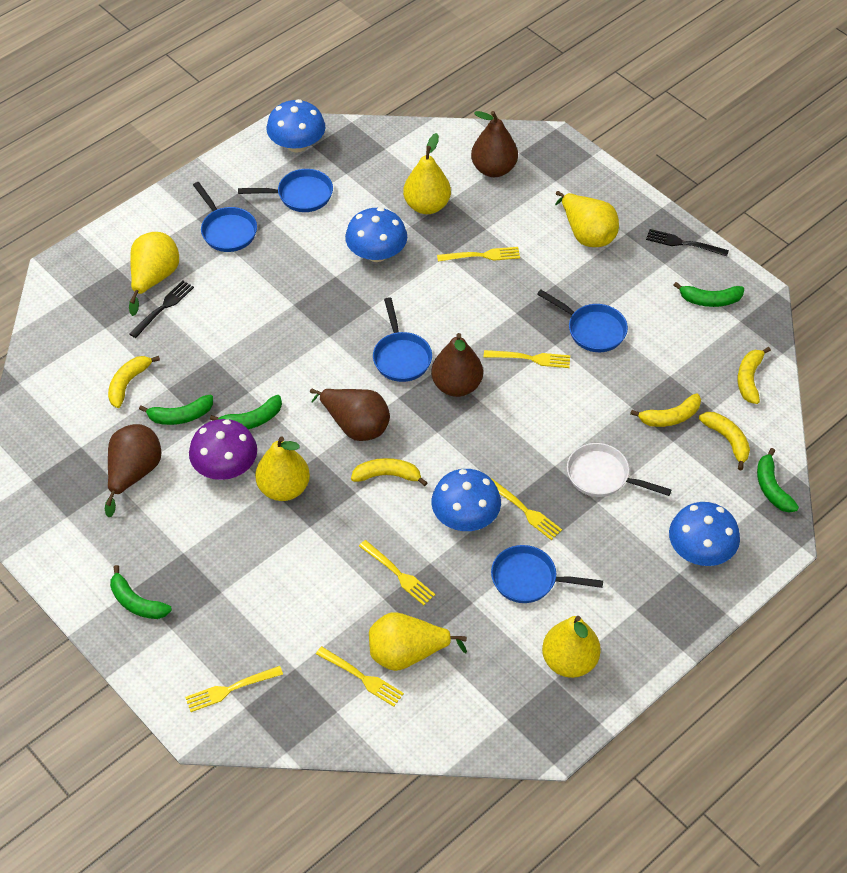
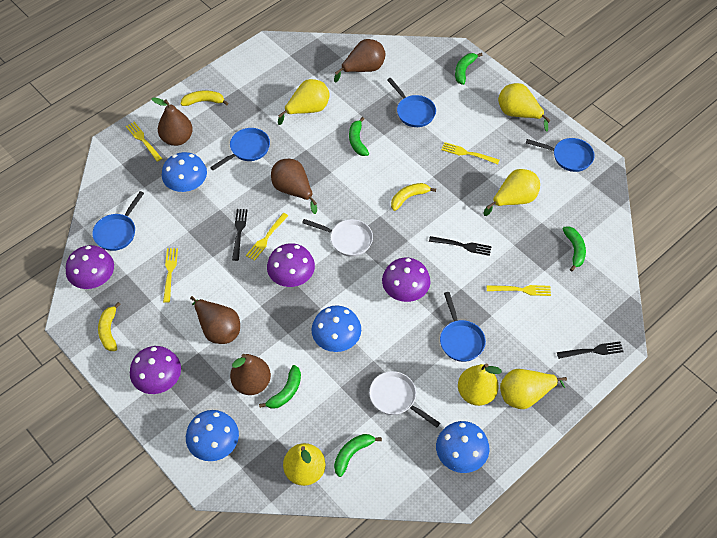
black fork: [129,280,194,338] [646,229,729,256] = 2 -> [232,209,248,261] [429,236,491,256] [557,342,624,359] = 3
brown pear: [105,424,161,517] [310,388,390,441] [431,333,483,397] [471,111,518,177] = 4 -> [152,97,193,146] [190,296,240,344] [230,354,271,395] [271,159,317,214] [334,39,386,82] = 5
purple mushroom: [189,419,257,480] = 1 -> [66,245,114,289] [130,346,181,394] [267,243,315,287] [382,258,430,302] = 4
white pan: [567,443,671,497] = 1 -> [302,219,373,257] [369,371,440,427] = 2
yellow banana: [108,356,160,408] [351,458,428,486] [630,393,701,427] [699,412,750,471] [738,347,771,404] = 5 -> [98,302,120,351] [181,90,228,106] [391,183,436,211] = 3
yellow fork: [185,666,283,712] [316,646,404,707] [359,540,435,605] [437,247,520,262] [484,350,570,368] [491,478,562,540] = 6 -> [126,122,162,162] [163,248,178,303] [246,213,288,261] [441,142,499,164] [487,285,551,296] = 5

